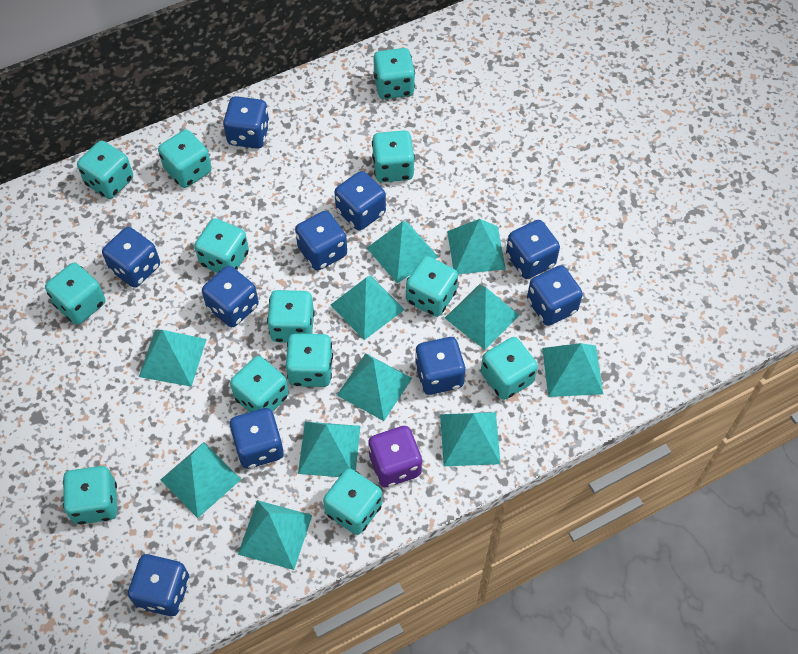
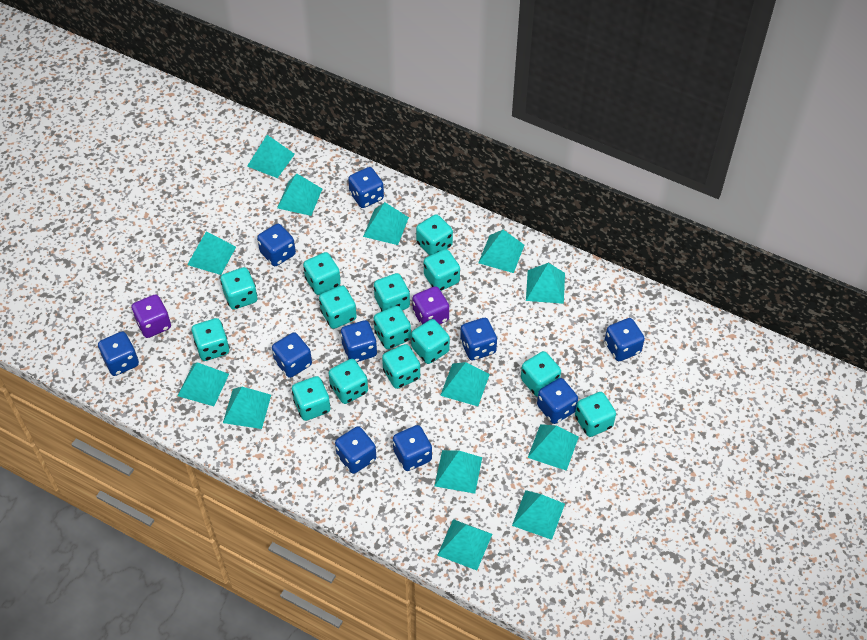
purple dice: [368,426,422,487] = 1 -> [131,294,171,338] [412,286,449,325] = 2
turquoise dice: [45,263,105,325] [63,466,117,524] [77,141,133,199] [158,130,212,188] [194,218,249,273] [230,356,289,412] [267,290,315,343] [286,333,333,387] [323,468,382,535] [372,130,415,182] [373,48,415,99] [406,256,458,317] [481,337,538,400] = 13 -> [192,318,229,361] [220,267,257,310] [292,376,330,421] [303,252,341,295] [319,285,357,329] [329,359,368,404] [374,273,410,311] [374,306,411,349] [382,344,420,389] [411,319,450,364] [416,214,453,256] [424,249,460,291] [521,351,561,397] [575,392,616,437] = 14
turquoise pyramid: [139,330,207,387] [160,442,241,518] [238,500,312,570] [298,422,361,477] [331,275,405,340] [337,353,412,421] [367,221,438,283] [440,412,501,466] [445,284,520,350] [447,219,506,274] [542,343,603,397] = 11 -> [178,362,229,406] [187,231,236,275] [223,387,271,429] [247,135,295,178] [277,173,322,216] [363,202,409,245] [434,450,482,494] [437,519,492,571] [440,362,490,406] [478,230,524,273] [512,490,565,540] [526,263,565,304] [528,424,579,471] = 13

